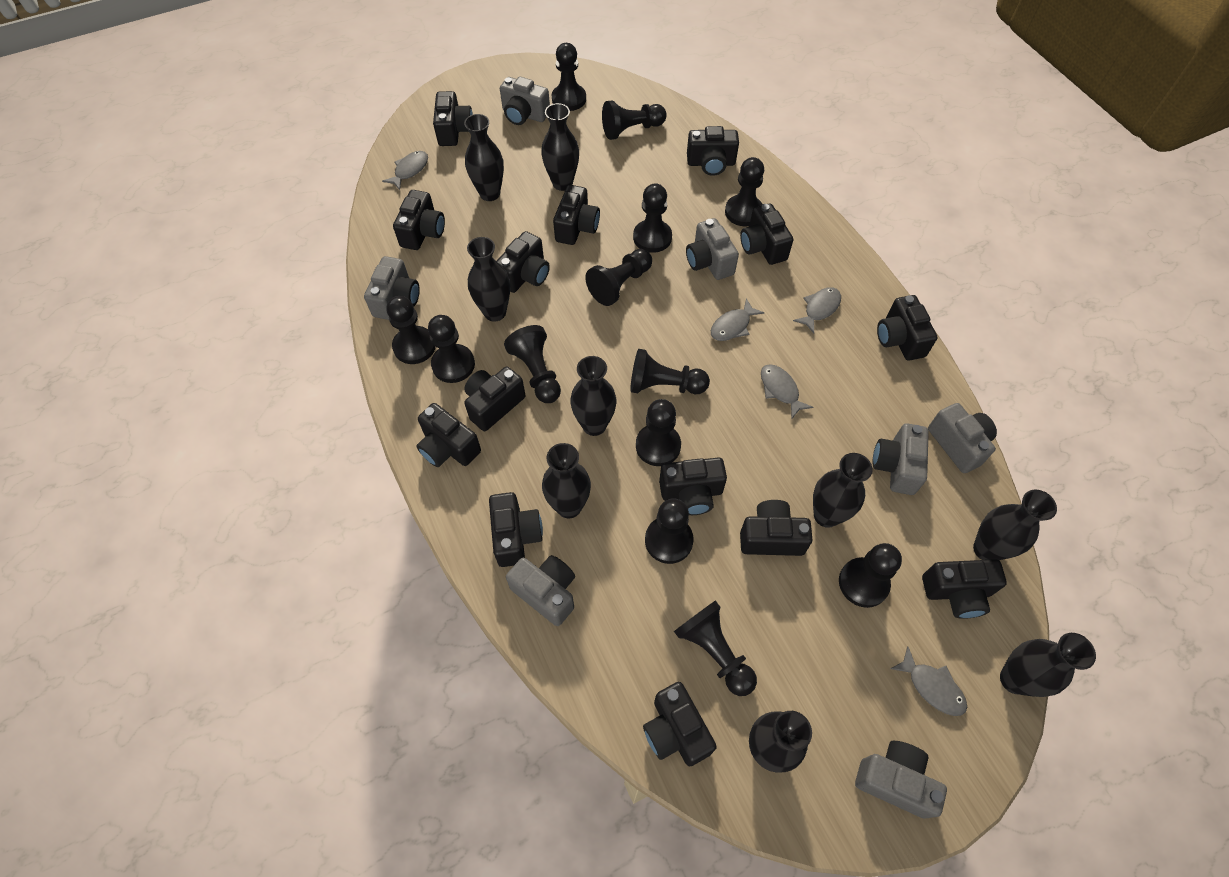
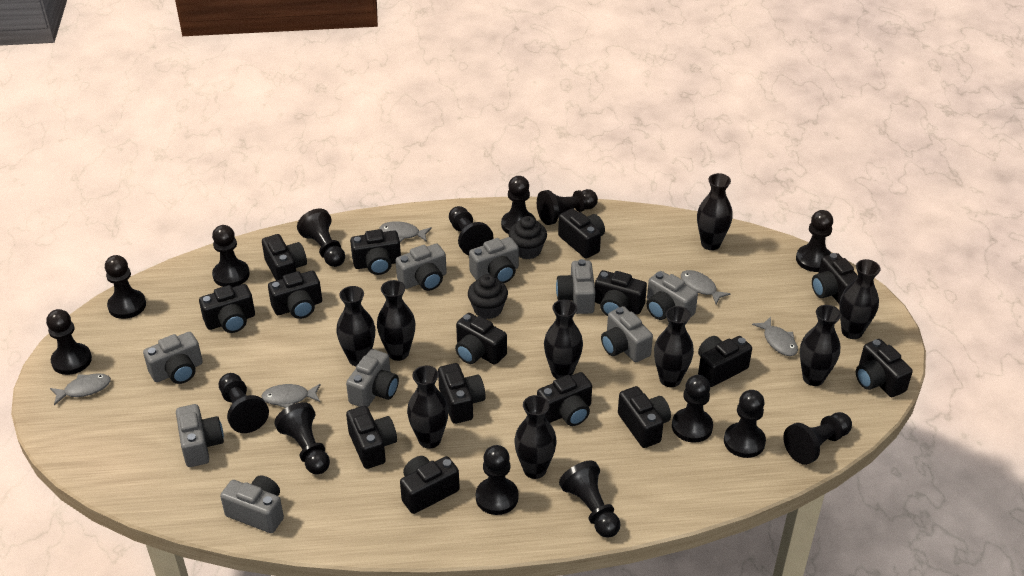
black camera: [393,190,445,250] [416,403,481,467] [433,91,473,146] [464,367,526,431] [489,492,543,567] [497,231,550,293] [553,185,600,245] [643,682,717,767] [659,457,727,515] [687,126,739,176] [740,203,793,265] [740,500,813,556] [877,295,938,361] [922,559,1007,619] = 14 -> [199,284,255,333] [262,234,307,281] [268,271,322,319] [346,406,397,469] [350,229,401,275] [400,456,460,514] [438,363,486,424] [455,313,507,365] [537,372,592,426] [558,209,605,258] [595,270,647,316] [618,386,671,448] [698,336,752,387] [812,253,858,305] [856,339,913,397] = 15
black cupcake: none = 0 -> [468,274,508,319] [509,216,547,259] = 2
black pawn: [387,296,436,364] [428,315,475,383] [504,325,561,403] [552,43,586,111] [585,249,652,306] [602,100,667,140] [630,349,710,394] [633,183,672,253] [636,399,681,466] [645,498,694,564] [674,600,757,696] [725,157,764,226] [839,543,902,608] = 13 -> [46,309,92,375] [105,255,146,319] [212,225,250,287] [219,373,269,433] [274,402,330,475] [297,209,345,267] [449,206,493,255] [476,445,518,515] [501,176,536,234] [537,189,598,225] [559,460,620,538] [672,375,713,443] [724,390,766,458] [783,412,852,465] [796,210,833,272] = 15
grey camera: [364,256,420,320] [500,77,550,125] [506,555,575,626] [686,218,739,280] [855,741,947,819] [872,423,929,495] [928,403,997,473] = 7 -> [143,332,203,384] [176,404,224,467] [220,475,284,533] [346,349,399,407] [396,243,447,291] [469,237,519,283] [556,259,595,314] [601,306,653,362] [647,271,698,320] = 9

